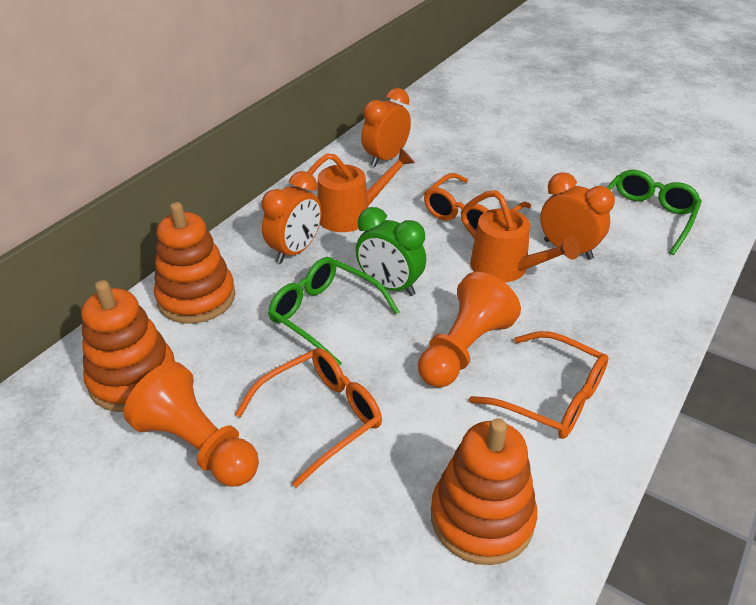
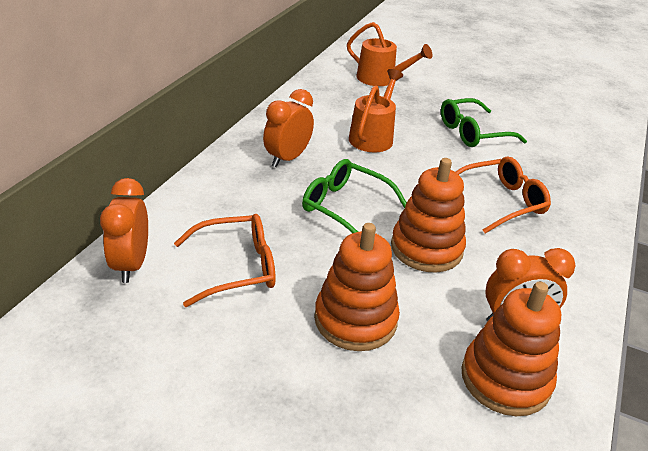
green clock: [356,207,426,296] = 1 -> none = 0
orange glasses: [235,348,382,488] [424,173,531,230] [469,331,608,439] = 3 -> [174,214,276,307] [456,157,551,233] = 2
orange pawn: [124,362,259,487] [418,272,521,388] = 2 -> none = 0

